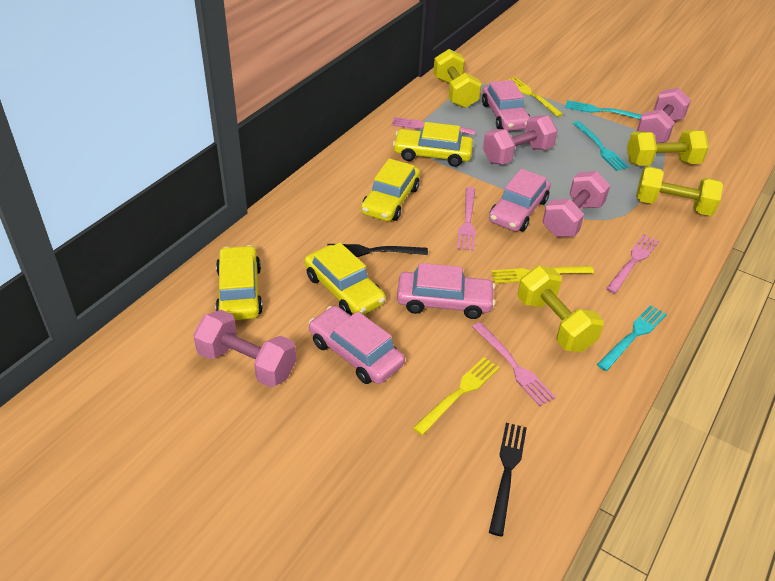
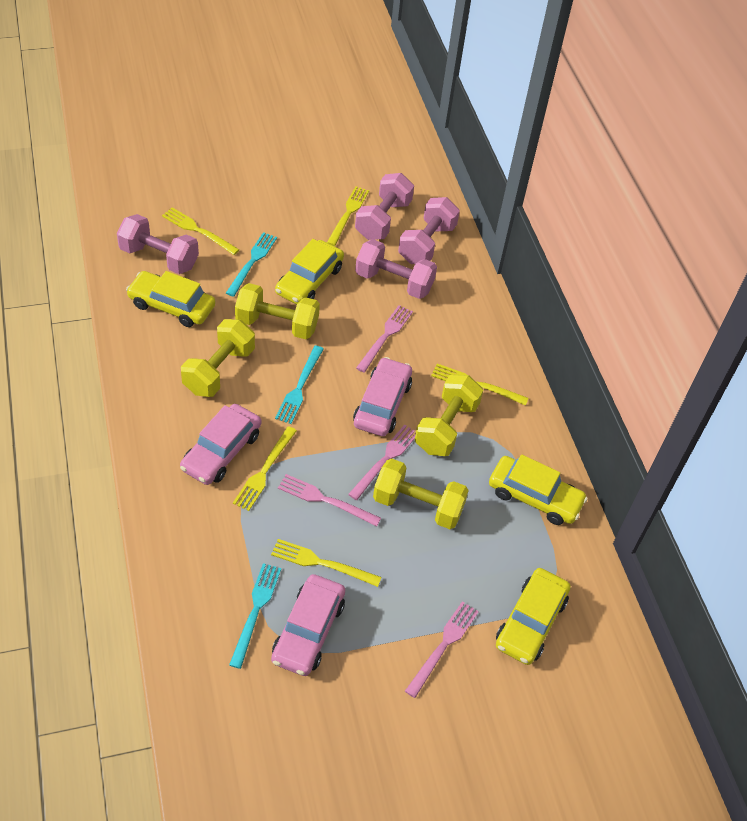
black fork: [327,244,428,257] [489,423,527,537] = 2 -> none = 0
pink car: [309,306,405,384] [397,263,495,319] [482,80,530,131] [489,169,551,231] = 4 -> [180,404,262,485] [271,574,346,676] [353,357,412,436] = 3
yellow fork: [413,357,500,435] [491,266,594,284] [505,77,563,117] = 3 -> [162,207,239,255] [233,426,297,511] [271,539,381,587] [327,186,369,246] [431,364,529,406] = 5

